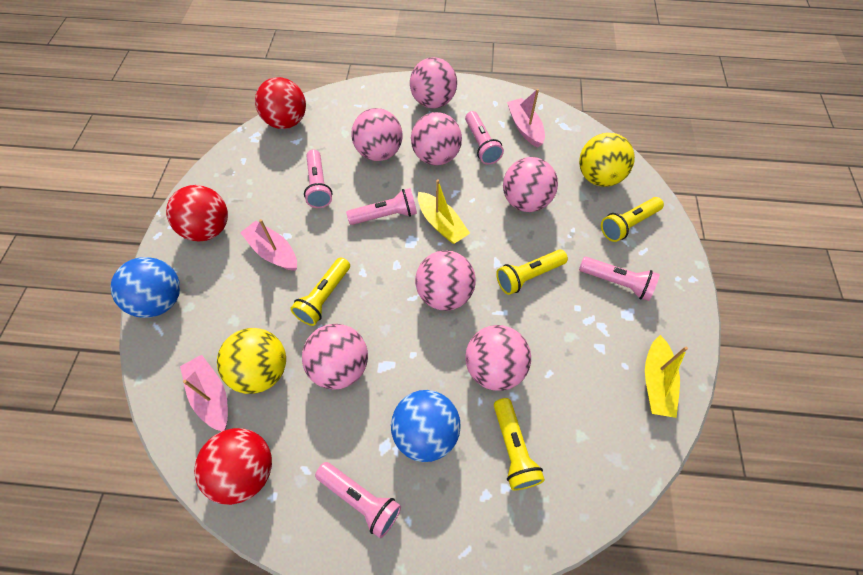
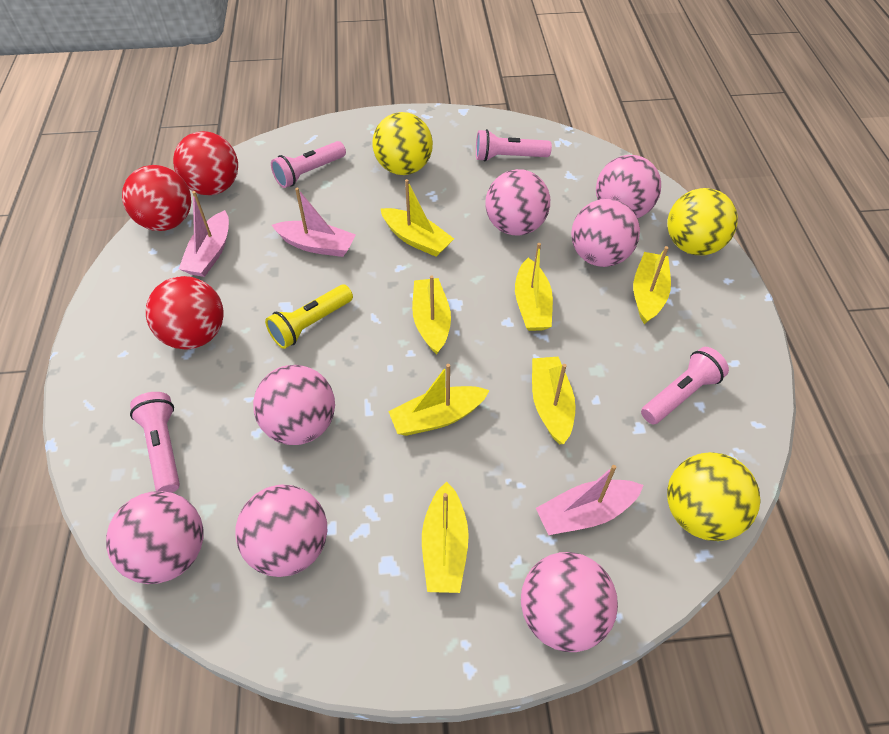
blue ball: [110,257,180,318] [391,390,461,462] = 2 -> none = 0
pink flashlight: [304,149,332,208] [315,462,401,538] [346,188,417,225] [465,111,504,165] [579,257,660,301] = 5 -> [130,392,180,493] [271,141,346,188] [476,129,552,162] [641,347,729,424] = 4
yellow ball: [217,328,286,394] [579,133,635,187] = 2 -> [372,112,433,175] [667,188,738,255] [667,452,761,541] = 3
yellow boat: [418,180,470,244] [645,335,688,418] = 2 -> [381,179,454,257] [388,364,490,436] [412,275,451,355] [422,481,469,593] [515,243,553,331] [532,357,576,444] [633,246,671,324] = 7
yellow flashlight: [290,257,350,326] [494,398,545,490] [496,249,568,295] [601,197,664,242] = 4 -> [265,285,353,349] = 1

